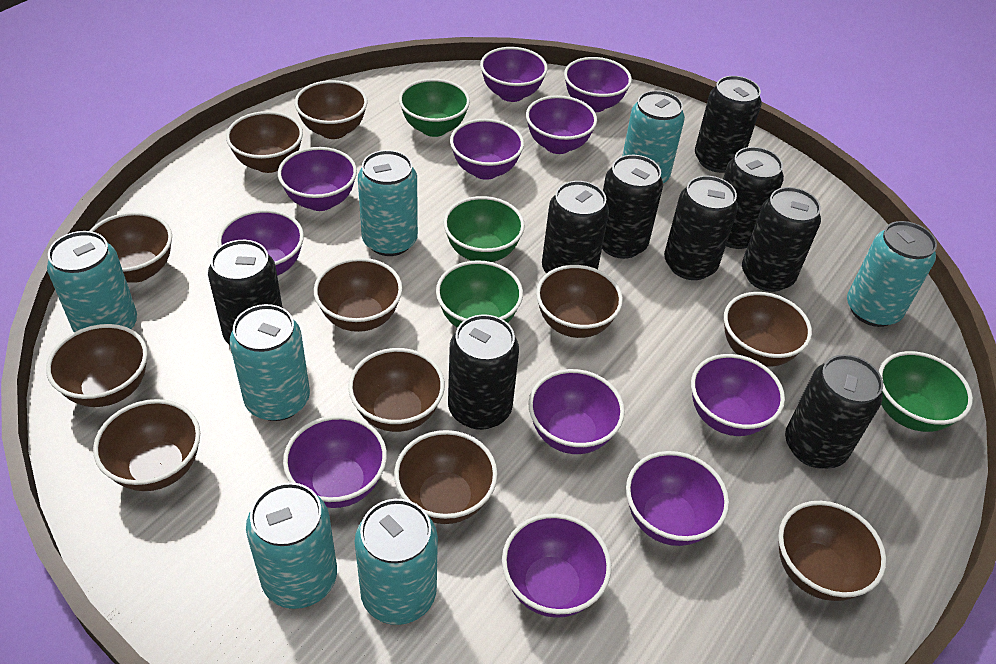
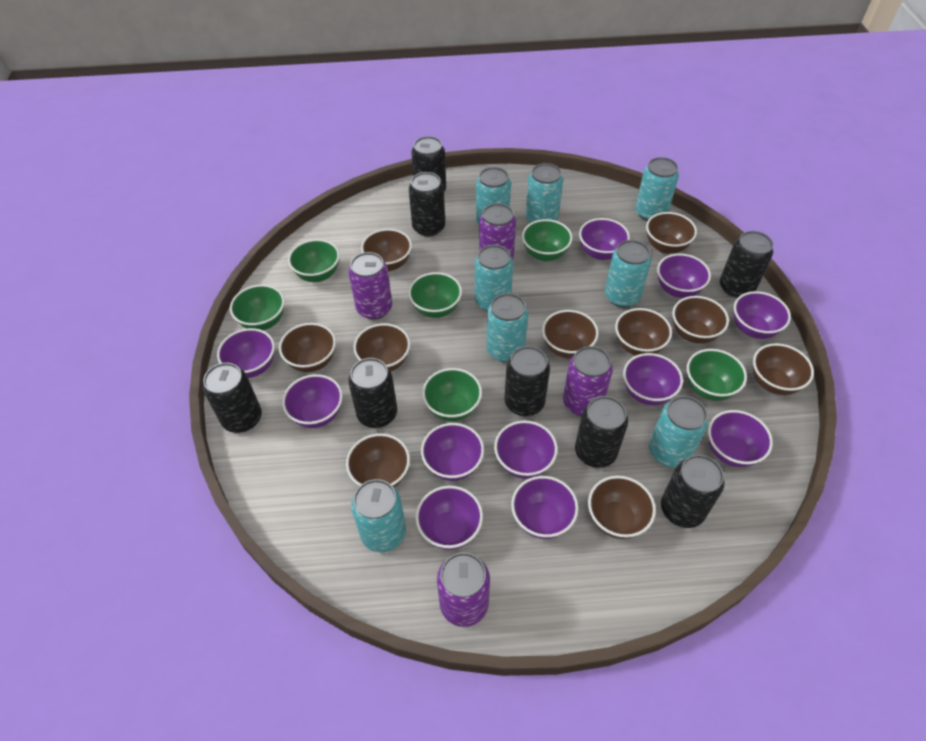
black can: [208,240,283,345] [448,314,519,430] [542,181,609,274] [602,155,663,259] [664,176,738,280] [695,76,762,173] [723,147,784,249] [742,187,821,292] [785,354,883,469] = 9 -> [203,363,262,433] [348,358,397,428] [409,172,445,237] [411,136,446,191] [505,346,550,416] [575,396,628,468] [661,455,724,528] [720,231,773,298] = 8
brown bowl: [46,324,148,407] [89,212,172,283] [93,399,200,491] [226,111,303,173] [294,80,367,139] [314,258,402,332] [348,348,445,432] [394,430,498,524] [536,265,623,338] [724,292,812,367] [778,501,886,601] = 11 -> [279,323,336,372] [346,433,410,487] [354,323,410,371] [361,229,412,271] [542,310,599,358] [588,476,656,539] [615,308,672,356] [646,212,697,254] [672,296,729,344] [753,343,814,395] = 10
green bowl: [399,79,470,137] [436,260,523,328] [443,196,525,262] [879,351,973,432] = 4 -> [230,285,285,330] [288,239,340,282] [408,272,462,318] [422,368,482,421] [522,219,572,261] [687,349,747,401] = 6
purple can: none = 0 -> [349,252,392,320] [437,552,490,627] [479,203,516,260] [563,346,613,416] = 4
turquoise can: [47,231,137,332] [230,304,310,421] [246,482,337,609] [355,499,438,625] [358,150,418,256] [622,90,685,183] [847,221,937,327] = 7 -> [351,479,406,553] [475,245,513,311] [476,167,511,225] [487,293,528,362] [526,163,563,223] [605,240,651,307] [635,157,679,221] [649,396,708,468] = 8

